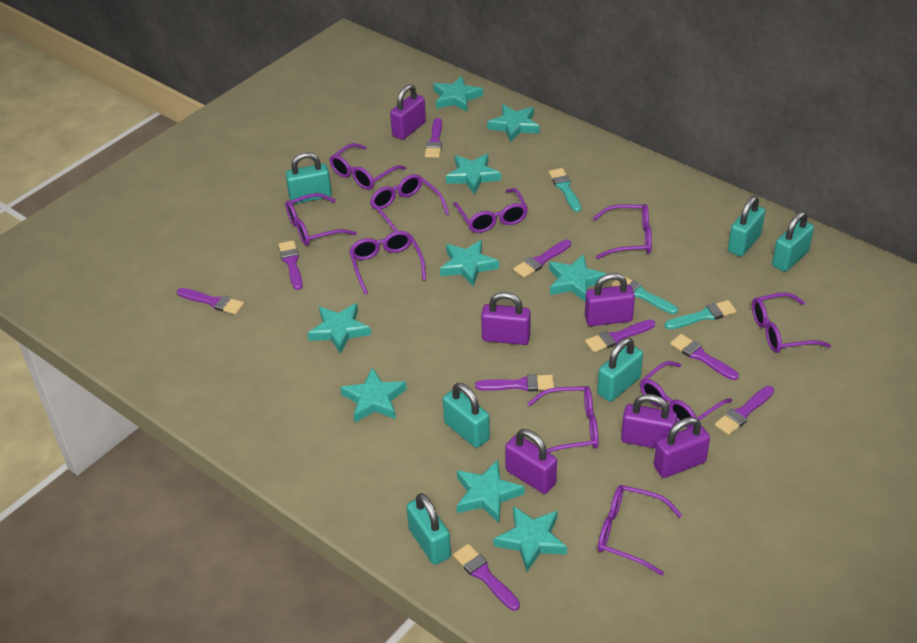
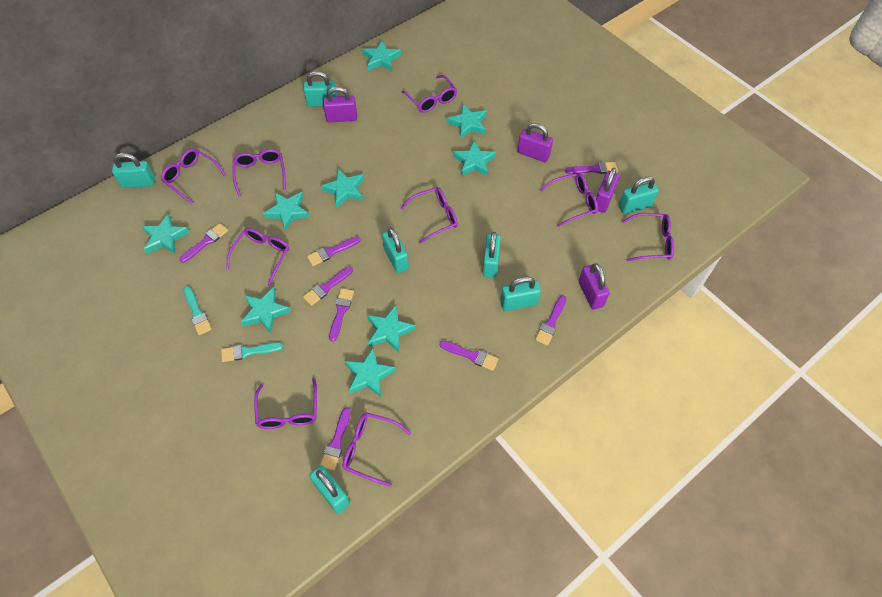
purple brush: [177,288,244,315] [278,240,303,290] [425,118,442,158] [453,544,520,611] [475,374,554,392] [513,240,571,278] [585,320,655,353] [670,334,739,380] [715,386,774,435] = 9 -> [179,223,228,263] [303,266,353,306] [307,236,361,266] [320,408,351,471] [329,288,354,342] [439,341,498,371] [535,296,567,346] [565,162,618,174] = 8
purple glasses: [285,193,357,246] [329,143,406,190] [349,231,426,295] [370,174,449,232] [453,188,528,233] [527,386,599,453] [593,204,652,259] [598,485,682,576] [640,361,732,428] [752,292,831,353] = 10 -> [161,149,226,204] [226,228,289,285] [233,149,286,197] [254,378,317,429] [343,412,411,487] [401,187,458,244] [402,75,457,113] [540,173,598,227] [622,213,674,261] = 9
purple padlock: [390,84,426,140] [481,292,531,345] [505,429,557,494] [585,273,635,326] [621,394,677,449] [654,417,710,478] = 6 -> [323,87,357,123] [517,123,553,162] [579,263,610,310] [596,168,619,213] = 4
turquoise brush: [549,168,581,212] [612,276,678,314] [665,300,736,329] = 3 -> [184,286,212,335] [221,342,283,362] = 2
turquoise padlock: [285,152,332,204] [407,493,451,565] [443,383,490,448] [597,338,643,402] [728,196,765,256] [772,211,814,272] = 6 -> [112,153,155,188] [303,71,337,107] [309,466,350,514] [382,228,409,273] [482,232,501,278] [500,276,541,311] [619,176,659,214] = 7

